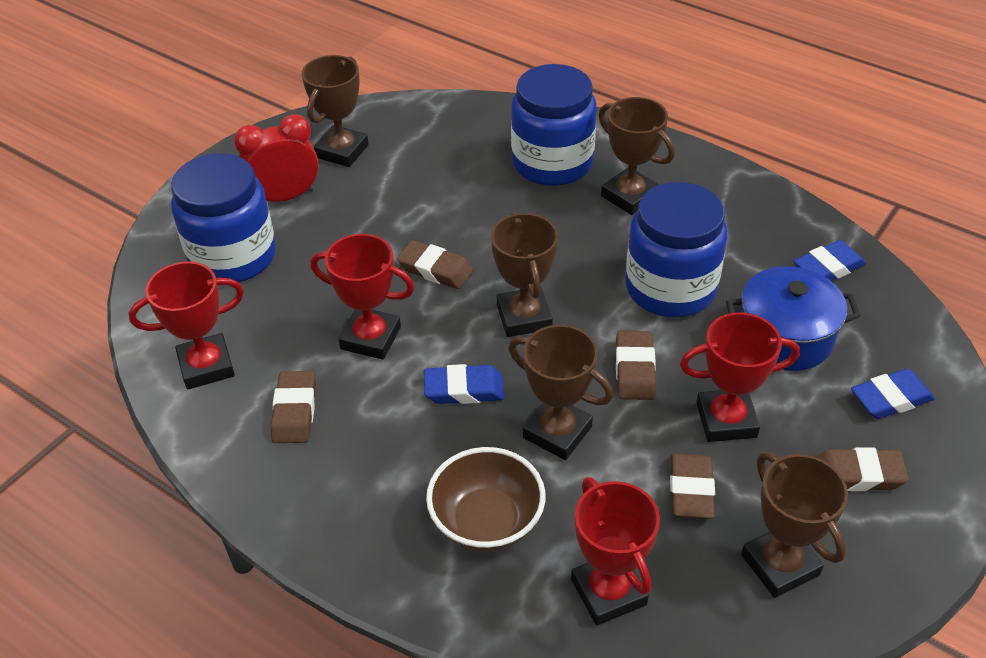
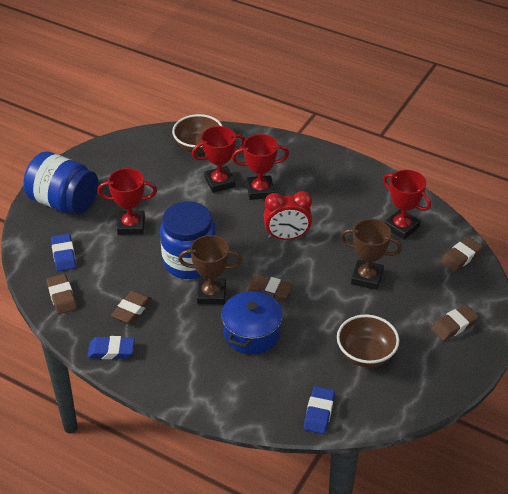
blue jar: [171,153,276,282] [511,64,597,186] [626,182,728,317] = 3 -> [23,151,98,214] [160,201,216,279] = 2
brown bowl: [426,447,545,552] = 1 -> [172,114,222,153] [337,315,399,367] = 2
brown trophy: [302,55,369,167] [491,212,558,337] [509,325,613,460] [598,97,675,215] [741,452,848,598] = 5 -> [178,235,242,305] [341,219,402,290] = 2

